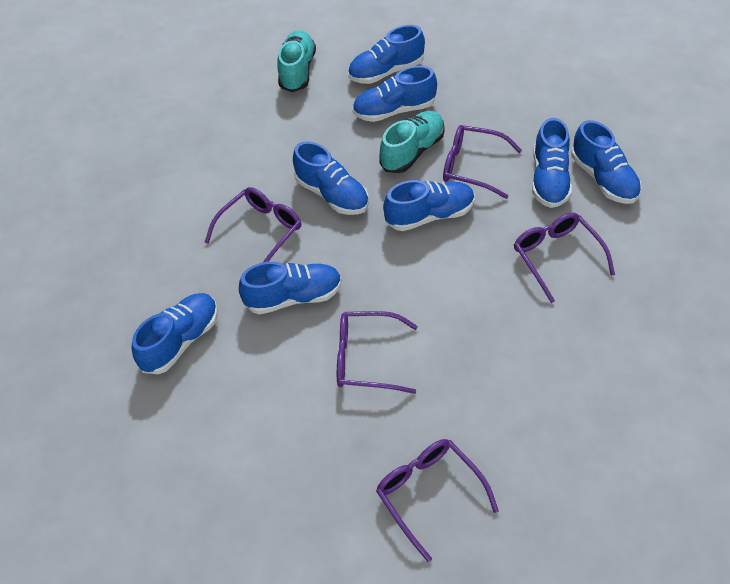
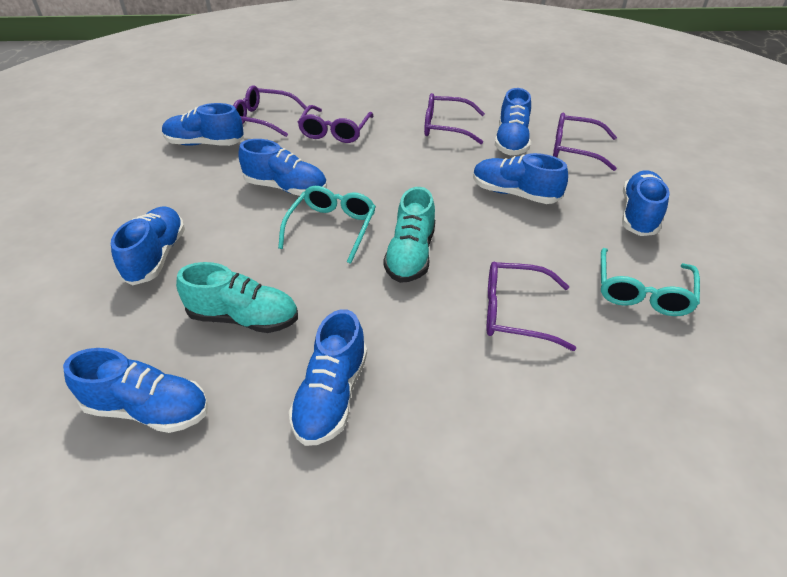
turquoise glasses: none = 0 -> [278,186,376,264] [601,248,700,316] = 2

